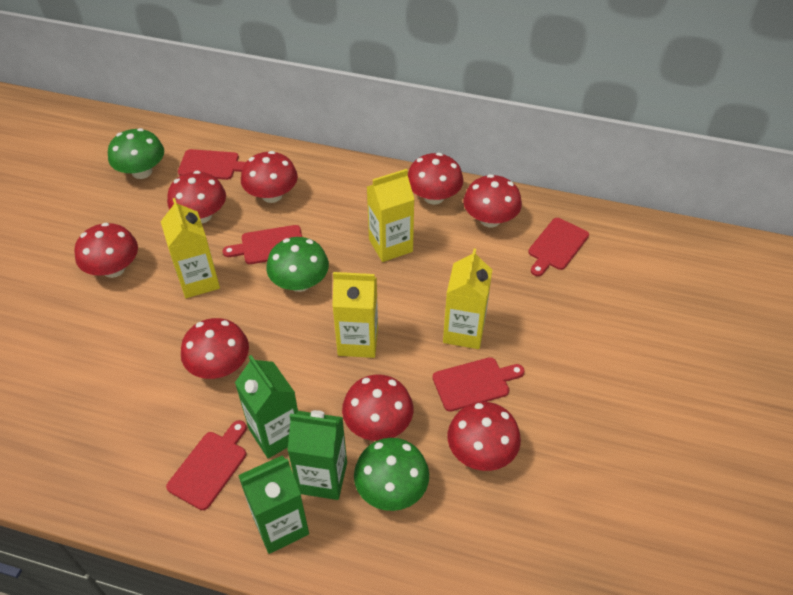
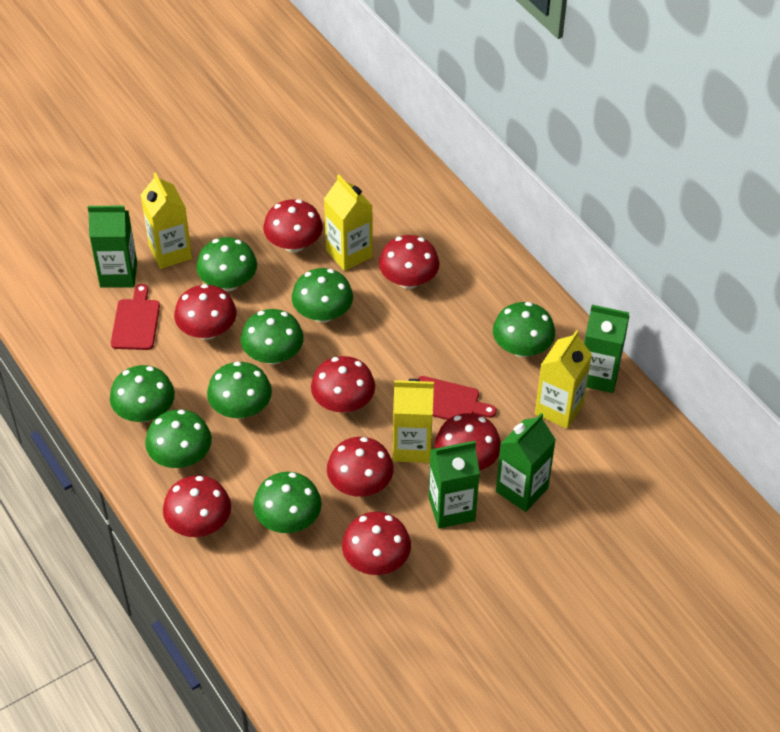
green carton: [235,355,298,458] [238,455,309,554] [287,410,347,500] = 3 -> [88,206,137,288] [428,441,480,529] [496,413,556,512] [584,305,629,393] = 4
green mushroom: [108,128,164,179] [266,237,329,292] [354,438,429,511] = 3 -> [110,365,175,422] [145,410,212,468] [196,237,257,291] [207,361,272,419] [241,309,304,364] [253,472,322,533] [292,268,353,323] [493,302,555,357] = 8
red cutting board: [166,420,247,510] [178,149,246,180] [222,225,302,264] [433,357,525,412] [528,218,589,276] = 5 -> [111,284,160,350] [418,376,497,420] = 2

